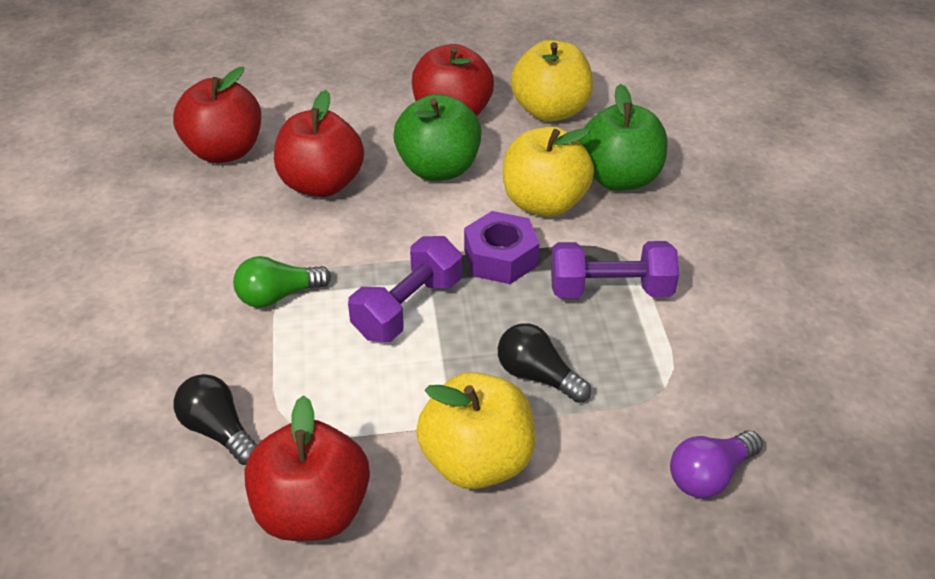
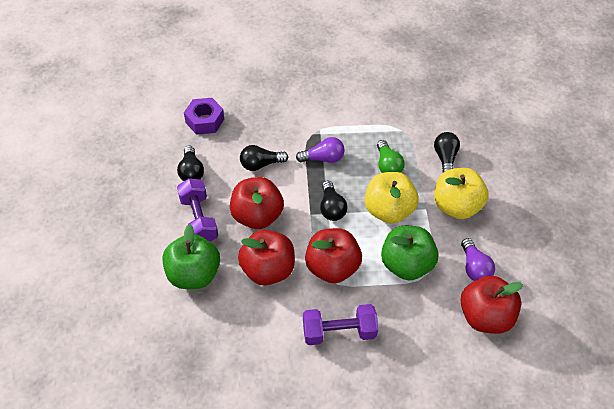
black light bulb: [174,374,257,465] [498,323,591,403] = 2 -> [177,146,204,181] [240,145,288,171] [320,181,347,221] [434,132,460,172] = 4
purple light bulb: [670,430,763,498] = 1 -> [296,137,345,163] [461,238,495,281] = 2
yellow apple: [416,372,535,489] [503,127,594,217] [511,40,593,122] = 3 -> [365,172,419,224] [434,168,489,219] = 2

